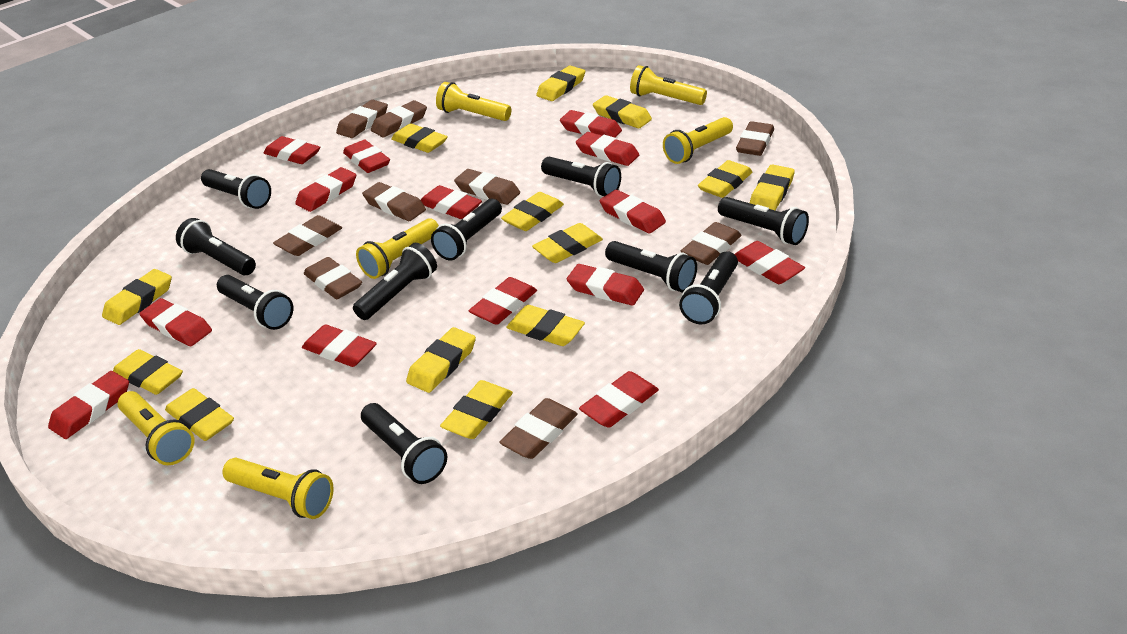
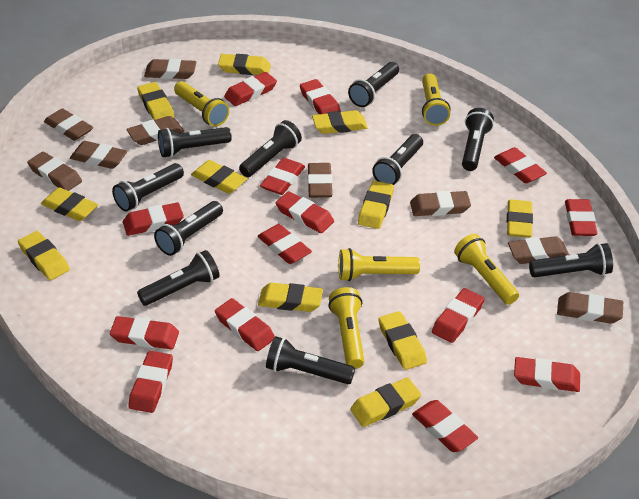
yellow eraser: [102,269,172,325] [113,349,183,395] [165,388,234,441] [391,123,448,153] [406,327,476,393] [440,380,513,439] [501,192,564,231] [506,305,585,346] [532,223,603,263] [536,65,585,101] [593,95,652,128] [698,160,753,198] [750,164,795,210] = 13 -> [18,231,70,280] [41,187,98,221] [137,82,174,120] [191,160,247,194] [218,54,271,75] [258,283,323,312] [312,110,368,134] [350,377,421,427] [358,181,394,229] [378,311,427,370] [507,199,533,238] = 11
yellow flashlight: [118,391,194,465] [222,458,334,519] [356,218,439,279] [436,82,511,121] [630,65,707,105] [663,117,733,164] = 6 -> [174,81,229,127] [328,287,364,369] [338,248,420,281] [422,73,451,126] [454,234,519,305] = 5

